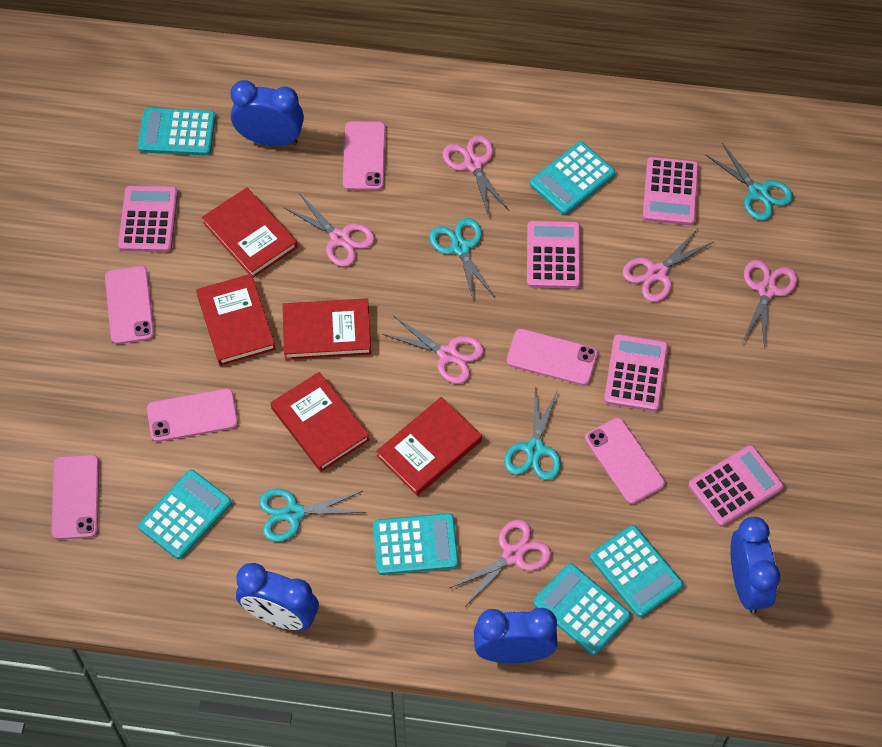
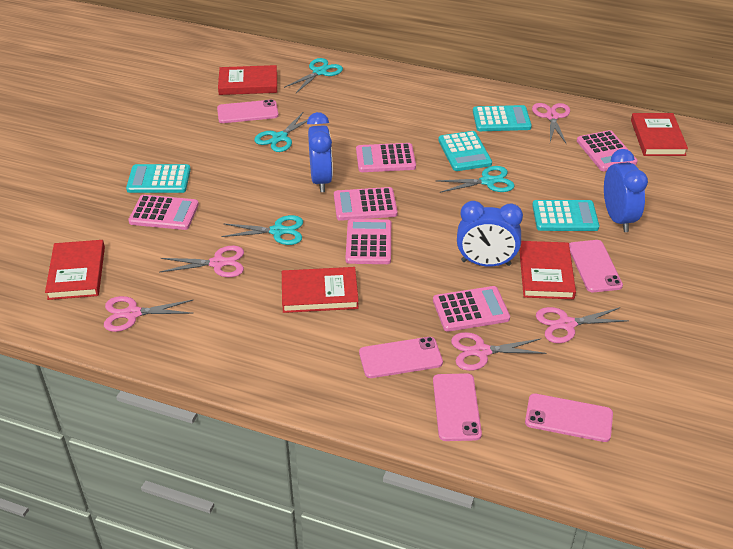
blue clock: [230,80,304,146] [236,563,319,631] [474,608,558,663] [730,517,780,613] = 4 -> [307,112,333,192] [457,201,523,266] [604,149,648,232] = 3
pink calculator: [118,186,178,252] [527,221,581,289] [604,334,668,412] [642,157,699,225] [688,445,784,527] = 5 -> [128,195,199,230] [334,187,398,221] [346,219,391,264] [356,143,416,172] [433,286,510,332] [577,130,638,171] = 6
pink phone: [51,455,99,540] [105,266,154,344] [147,388,238,442] [343,121,386,191] [507,329,598,386] [585,418,665,504] = 6 -> [217,99,279,123] [359,337,443,378] [433,373,482,441] [525,394,613,442] [569,240,623,292] = 5
pink scissors: [285,193,375,267] [382,316,484,384] [442,135,509,217] [450,520,551,606] [622,229,713,302] [743,260,797,349] = 6 -> [104,296,194,332] [159,246,244,277] [451,332,546,371] [532,103,570,145] [536,307,629,343] = 5
turquoise calculator: [138,108,216,156] [138,470,232,559] [373,513,459,575] [530,142,615,215] [533,563,631,655] [590,525,683,617] = 6 -> [126,164,191,193] [438,131,492,171] [473,105,532,131] [532,200,599,231] = 4

